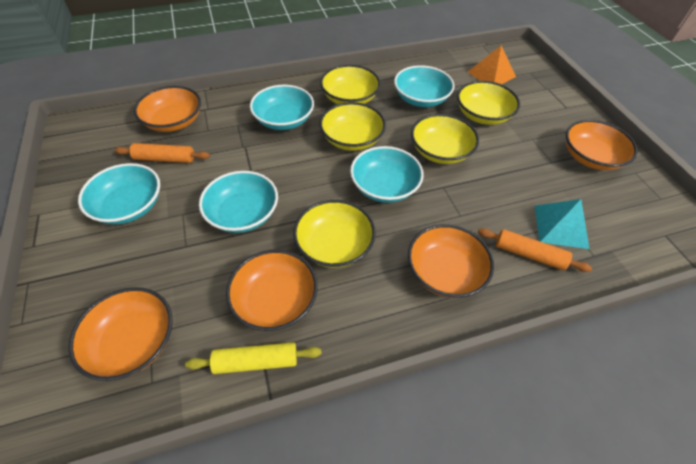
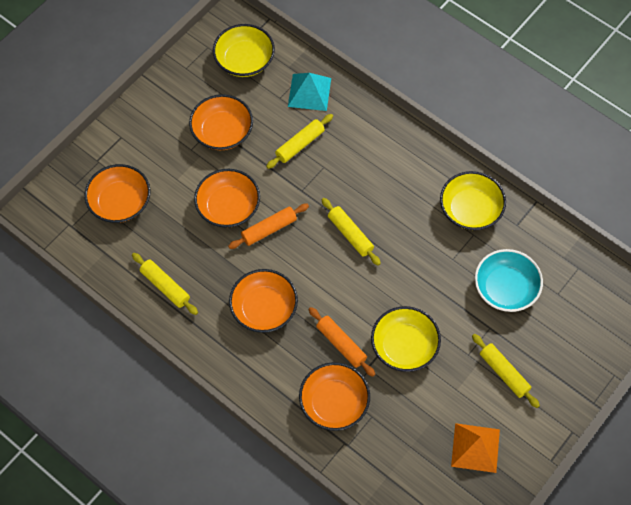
turquoise bowl: [78,163,160,224] [199,171,278,233] [250,85,314,130] [350,146,424,203] [394,65,455,107] = 5 -> [475,249,543,312] = 1
yellow bowl: [293,200,376,268] [319,102,386,151] [320,65,381,104] [411,114,479,164] [457,81,520,125] = 5 -> [213,24,275,77] [371,306,441,372] [440,171,506,230] = 3
yellow rolling pin: [185,342,322,374] = 1 -> [132,253,198,315] [266,114,333,169] [322,198,381,266] [472,334,540,408] = 4

